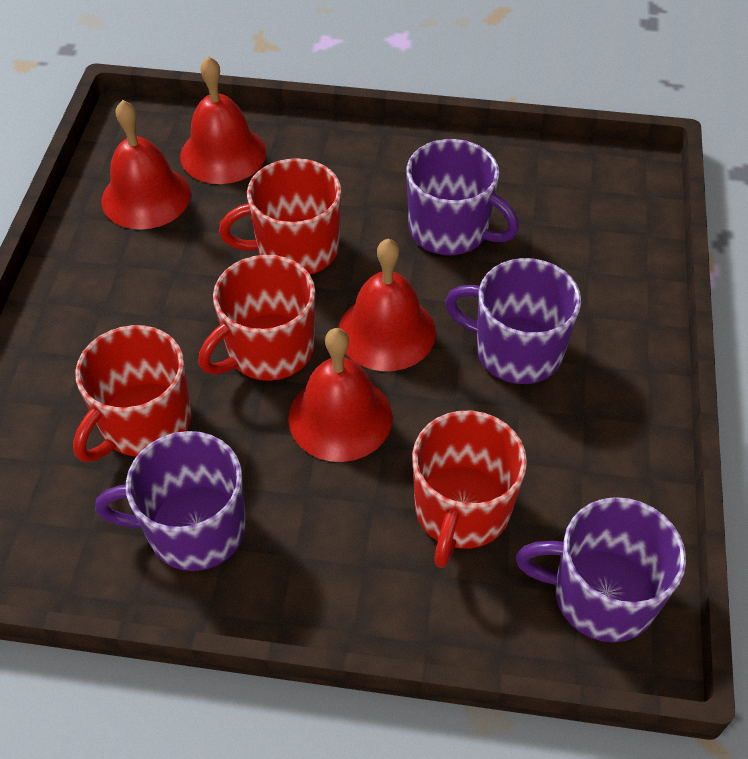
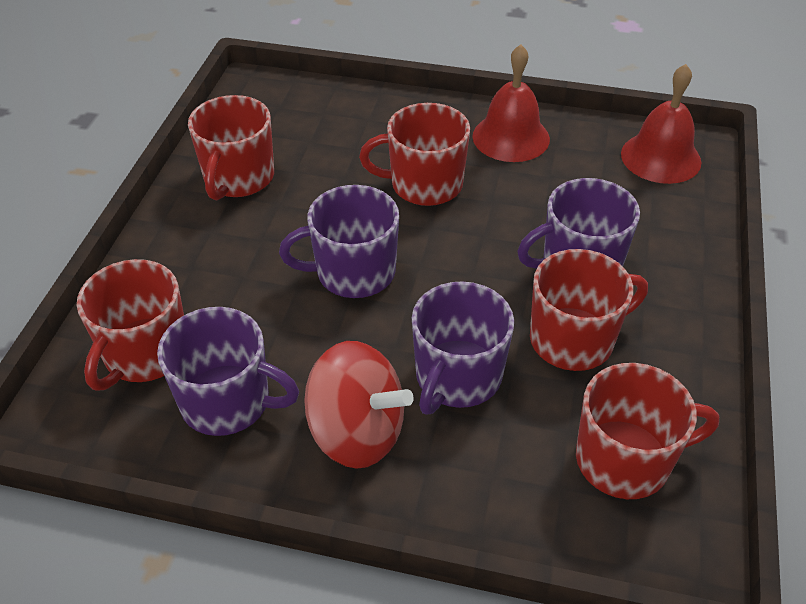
red bell: [101,100,191,230] [180,56,266,184] [288,328,392,462] [338,239,436,371] = 4 -> [472,44,550,162] [621,64,701,184] = 2
red mug: [73,325,191,462] [198,255,315,381] [219,158,341,275] [412,411,527,568] = 4 -> [77,259,184,391] [188,95,274,200] [359,103,470,206] [530,249,648,371] [576,363,719,499] = 5
red spinning top: none = 0 -> [304,341,414,469] = 1

